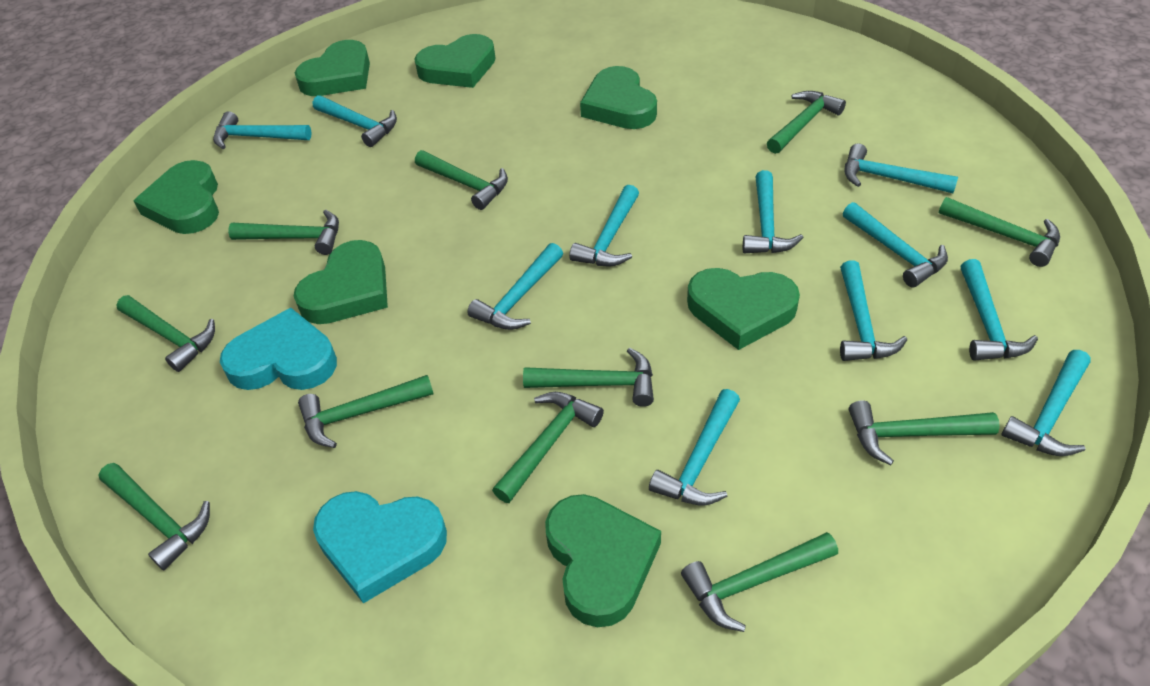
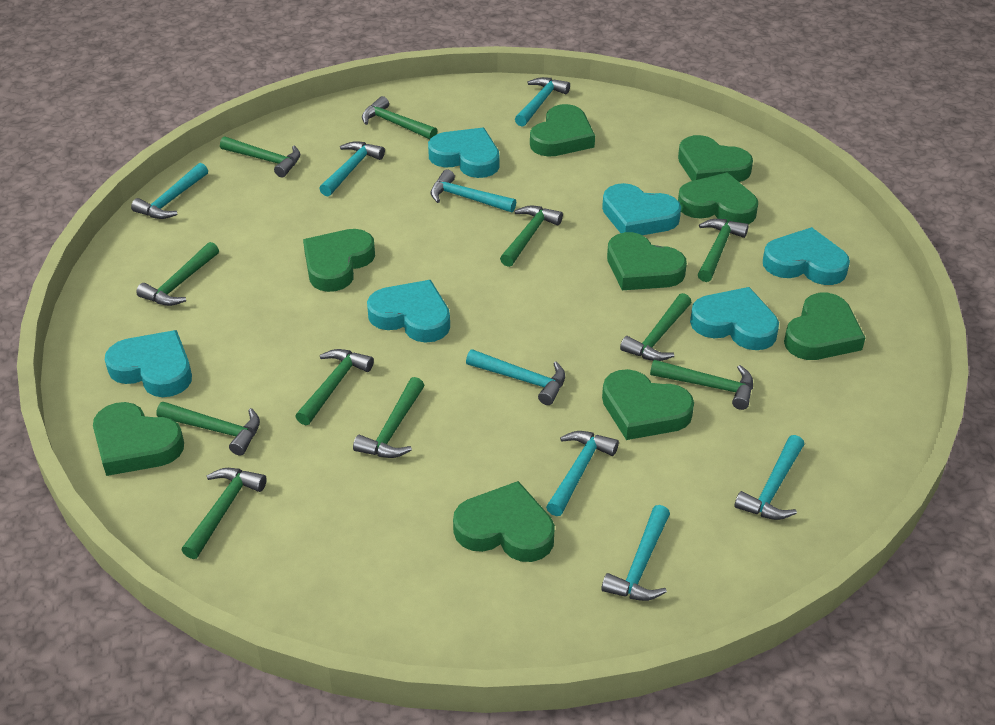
green heart: [134,160,219,234] [294,240,388,324] [295,40,370,96] [414,34,496,88] [545,494,661,627] [580,66,657,129] [687,268,800,350] = 7 -> [93,402,184,476] [303,229,375,292] [453,481,555,562] [530,104,595,157] [602,369,694,440] [607,232,687,290] [678,135,753,182] [678,172,758,224] [784,293,865,360] = 9
turquoise hammer: [213,111,311,149] [313,95,397,147] [467,243,563,330] [569,185,639,266] [649,389,740,506] [743,170,803,253] [840,260,907,361] [843,202,948,288] [844,144,958,193] [961,259,1038,361] [1001,350,1091,456] = 11 -> [131,163,208,219] [319,141,385,196] [430,170,516,212] [466,349,565,405] [515,77,570,127] [546,431,619,516] [601,505,670,601] [734,435,805,520] = 8
turquoise heart: [220,308,337,390] [313,491,447,603] = 2 -> [105,330,192,397] [367,280,450,343] [428,128,499,178] [602,183,681,235] [690,287,779,350] [763,227,850,285] = 6

